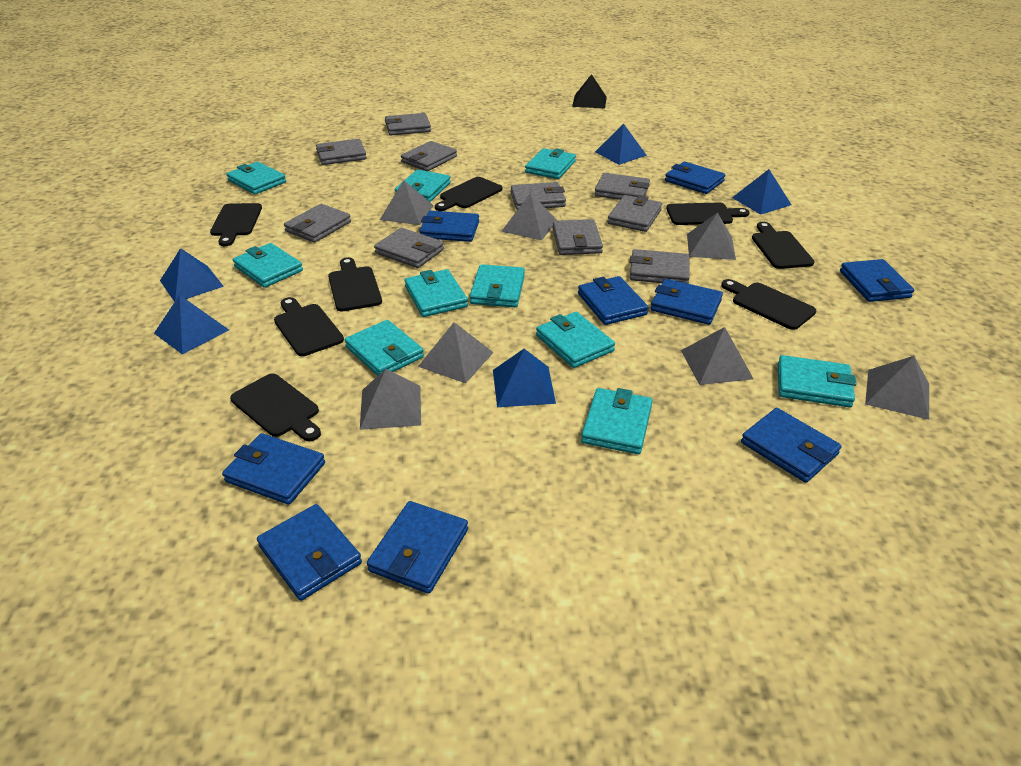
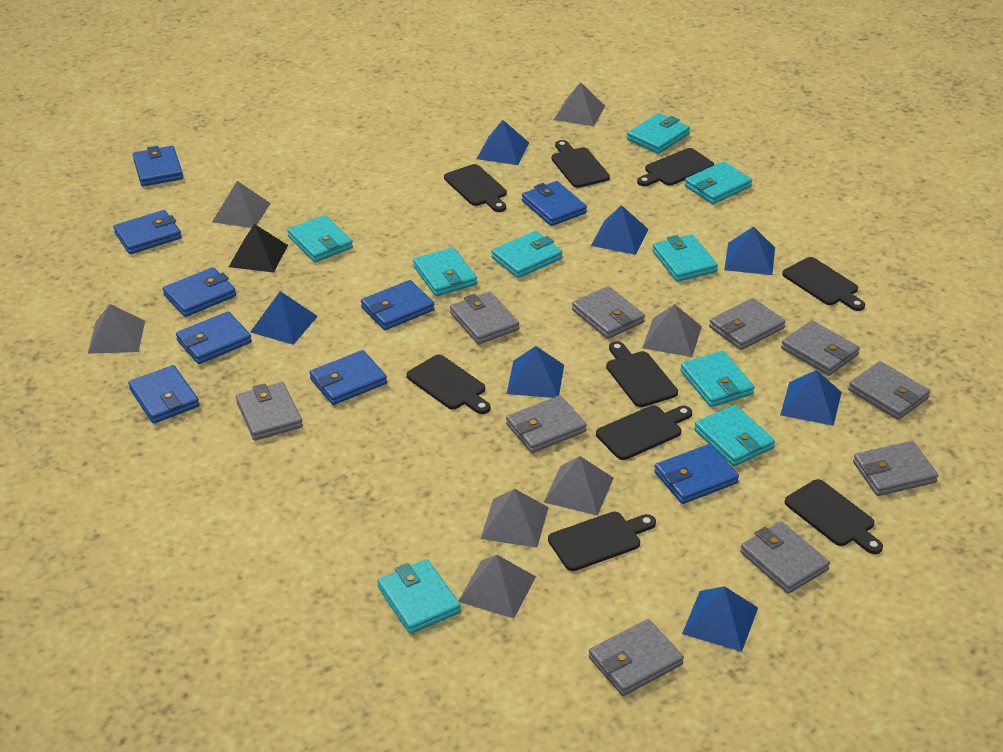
black cutting board: [210,203,262,246] [230,373,321,441] [274,297,344,356] [328,257,382,312] [435,177,502,211] [666,202,750,225] [721,279,816,330] [752,222,815,269] = 8 -> [407,355,491,414] [444,164,507,212] [548,512,656,571] [551,140,610,188] [596,405,692,460] [606,341,678,407] [637,148,714,186] [782,257,865,311] [785,479,883,554] = 9
blue pyramid: [154,295,229,355] [160,248,224,302] [493,349,556,407] [595,124,647,165] [732,169,791,215] = 5 -> [250,291,318,345] [477,120,529,165] [507,346,564,398] [591,205,648,255] [682,586,758,652] [724,226,775,275] [780,370,842,426] = 7
turquoise wallet: [226,162,286,194] [233,243,303,288] [345,320,424,376] [395,170,451,202] [404,269,468,317] [470,264,525,307] [525,148,576,179] [536,312,615,368] [581,388,653,454] [778,355,857,407] = 10 -> [287,215,353,262] [377,559,461,634] [413,247,477,296] [491,231,563,278] [627,113,690,154] [652,234,718,282] [680,351,754,407] [684,161,752,204] [694,405,775,466] = 9

